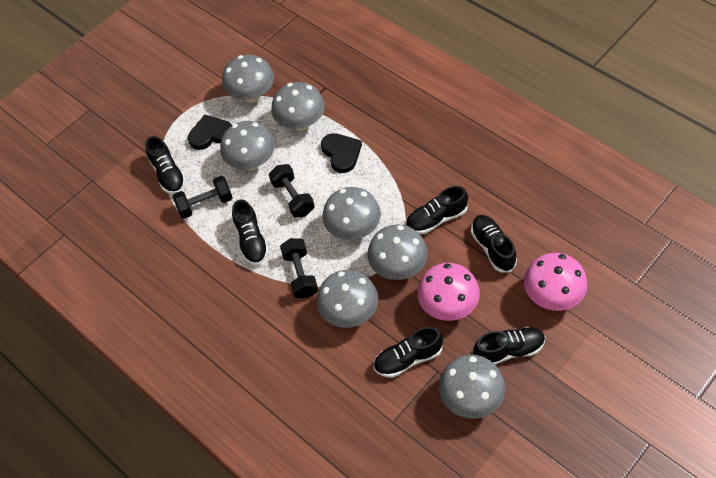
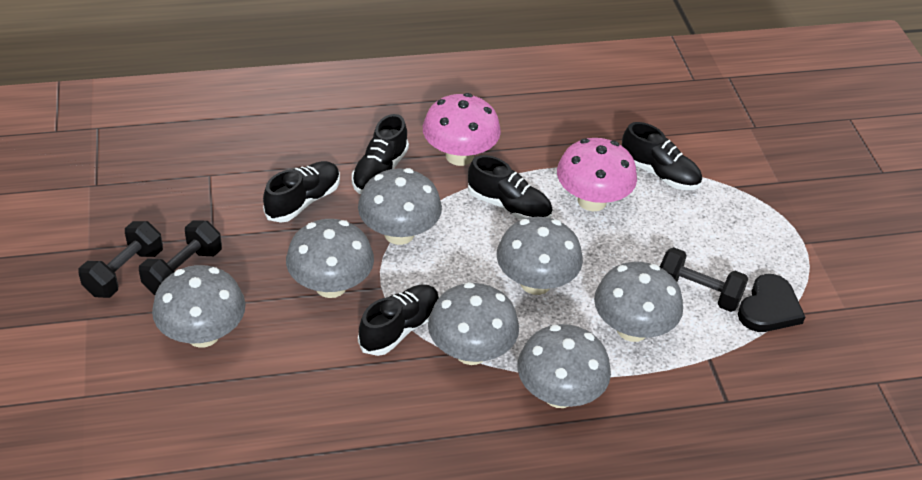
black heart: [188,114,232,150] [321,133,362,173] = 2 -> [738,274,805,332] = 1
black shoe: [145,136,186,194] [232,199,269,265] [374,327,443,378] [406,186,468,234] [471,215,517,273] [473,327,545,365] = 6 -> [263,161,340,223] [352,114,409,194] [358,285,439,356] [468,155,553,220] [622,122,702,190] = 5

